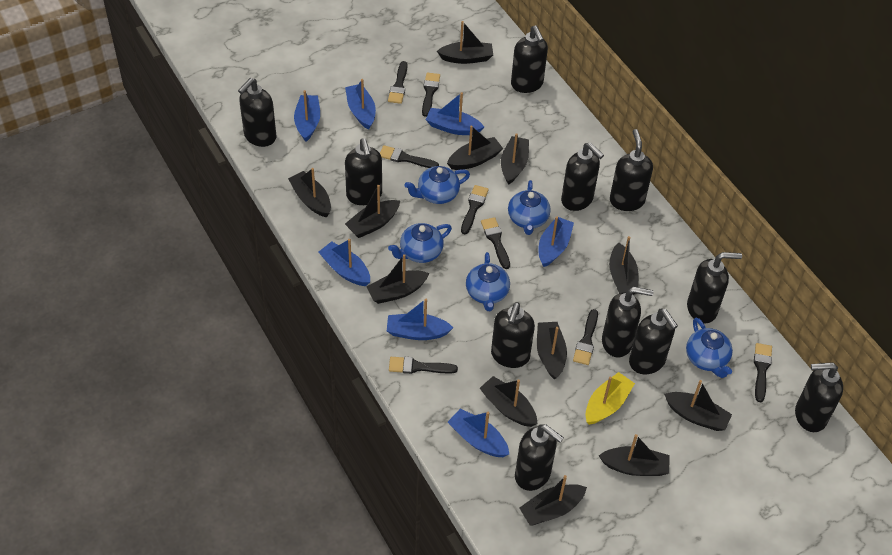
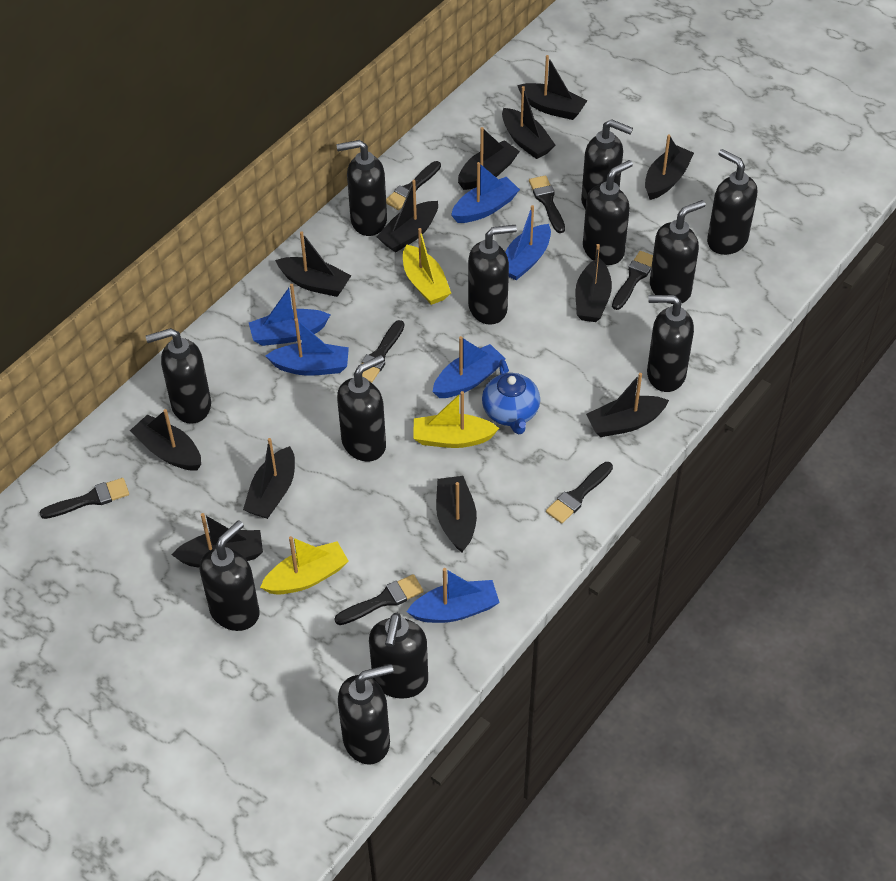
black brush: [380,145,439,168] [388,61,408,104] [389,357,458,374] [422,73,440,117] [461,185,489,234] [481,217,510,269] [573,309,598,365] [754,343,772,402] = 8 -> [39,478,129,519] [335,574,424,625] [361,320,404,383] [386,161,441,210] [529,175,565,233] [546,462,613,524] [612,251,653,310] = 7
black soap dispenser: [238,78,276,147] [345,138,382,205] [491,302,535,368] [511,26,548,93] [515,424,564,491] [561,142,604,211] [602,287,654,357] [610,129,653,211] [629,308,678,374] [687,252,742,324] [795,362,843,432] = 11 -> [145,328,211,424] [200,520,260,631] [336,140,387,236] [337,355,386,462] [338,664,394,764] [369,613,428,699] [468,225,517,325] [581,119,633,209] [583,160,633,265] [647,295,694,392] [650,200,705,304] [707,149,757,255] = 12
blue boat: [294,90,320,142] [319,239,370,286] [345,79,376,130] [387,299,453,340] [426,92,484,135] [448,408,509,457] [539,217,574,267] = 7 -> [249,284,330,346] [266,318,349,376] [407,568,500,623] [433,336,505,398] [451,162,520,223] [505,205,551,280] = 6
blue teapot: [388,223,452,263] [404,166,470,204] [466,252,510,311] [508,180,551,235] [686,317,733,378] = 5 -> [482,359,540,434] = 1
yellow boat: [586,372,635,425] = 1 -> [260,536,349,595] [403,228,451,305] [413,391,499,448] = 3

